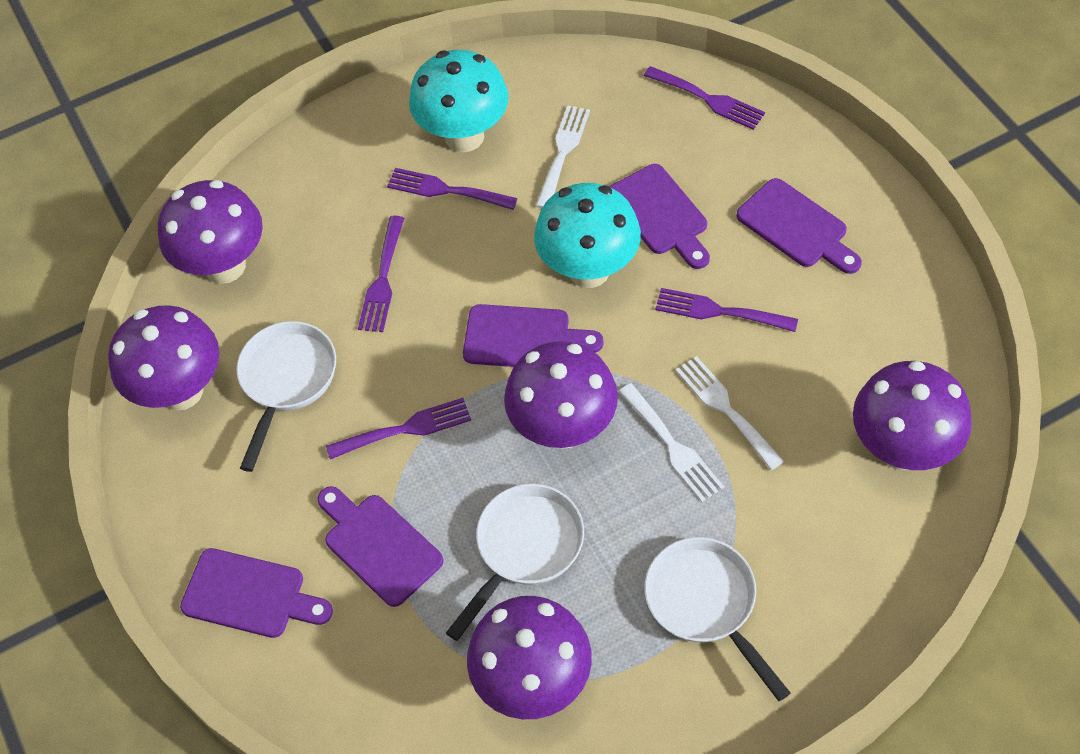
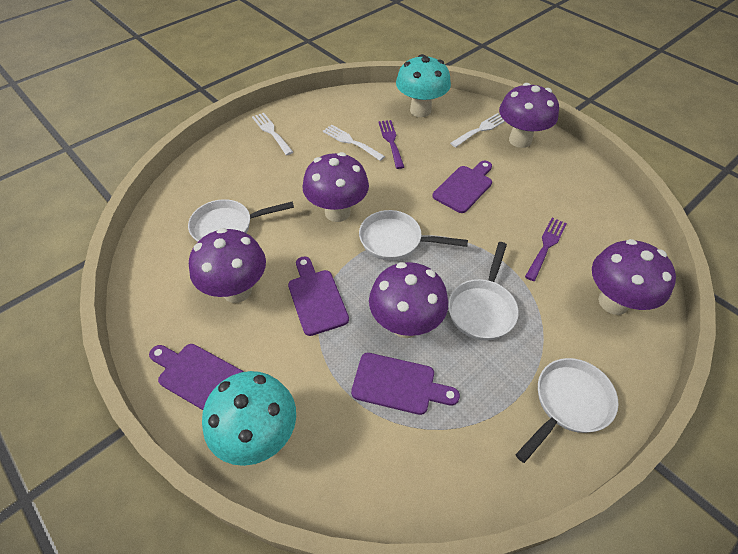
purple cutting board: [180,548,333,638] [317,486,443,607] [463,304,603,367] [610,164,710,269] [737,178,862,274] = 5 -> [149,344,243,410] [288,256,349,336] [351,353,460,415] [432,161,492,213] = 4
purple fork: [326,398,471,459] [358,216,404,332] [387,168,518,210] [644,66,765,130] [655,288,798,332] = 5 -> [378,120,404,169] [525,218,567,281] = 2
white pan: [236,321,336,472] [446,484,584,641] [644,537,790,701] = 3 -> [188,199,294,242] [359,210,468,261] [448,242,519,341] [515,358,619,463] = 4

